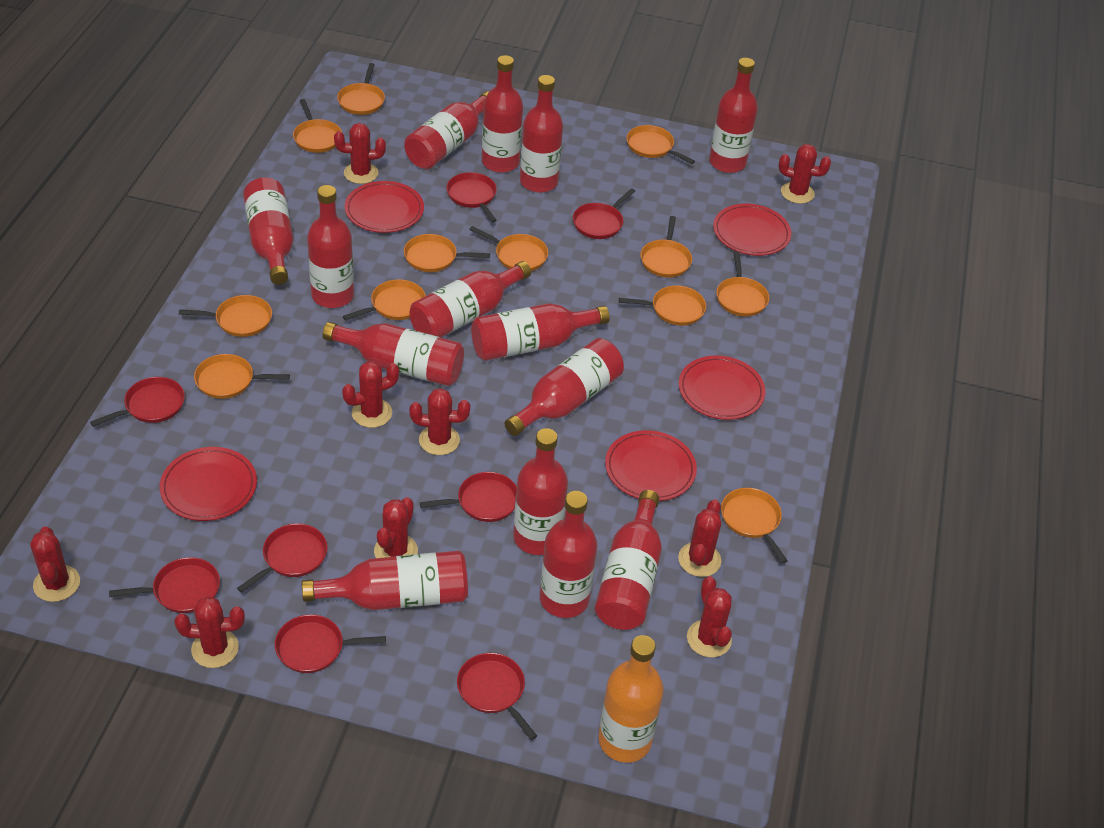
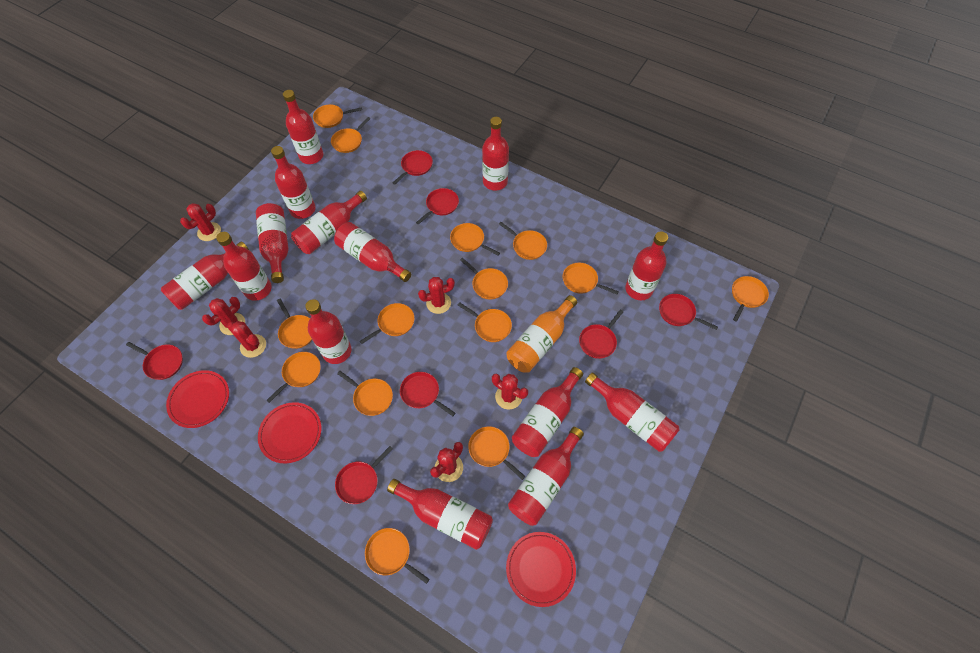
orange pan: [179,295,272,337] [194,354,290,399] [293,99,342,153] [337,63,385,115] [343,279,426,321] [404,234,490,272] [469,226,548,271] [619,285,706,326] [627,125,695,164] [640,216,692,278] [716,251,769,317] [721,488,787,564] = 12 -> [266,352,321,403] [277,299,312,349] [313,104,362,128] [331,117,370,153] [337,371,393,416] [360,303,414,344] [365,528,430,584] [450,223,500,256] [458,302,512,342] [460,258,508,300] [468,426,526,480] [499,222,547,260] [563,263,619,295] [732,276,769,321] = 14
red cactus: [30,527,80,602] [174,596,245,668] [334,123,386,184] [342,361,399,428] [374,497,418,558] [409,388,470,455] [678,499,721,577] [687,576,732,658] [779,144,831,204] = 9 -> [180,203,221,241] [202,297,245,335] [227,321,266,358] [418,277,455,314] [430,442,463,482] [492,374,528,410] = 6
red pan: [90,377,185,427] [109,557,220,613] [237,523,327,593] [275,614,386,673] [420,472,517,522] [446,172,497,223] [457,653,537,740] [573,188,635,239] = 8 -> [126,342,183,380] [335,446,393,504] [392,150,433,185] [400,372,455,416] [416,188,459,225] [579,310,623,359] [659,294,718,330] = 7
red plate: [160,447,257,521] [345,181,424,233] [605,430,697,501] [679,356,766,420] [713,204,791,256] = 5 -> [166,370,229,428] [258,402,321,463] [506,532,576,607] = 3

